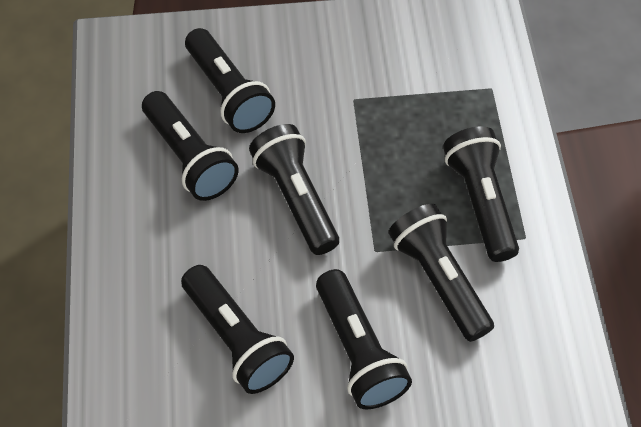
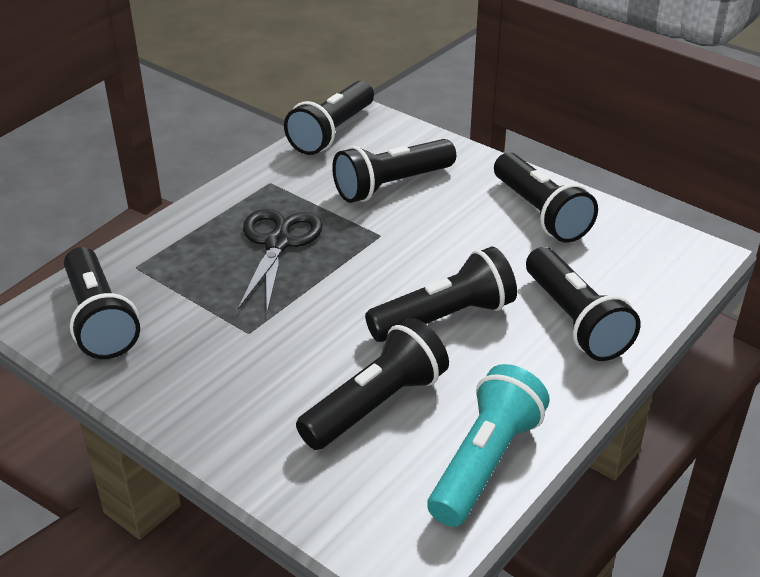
black scissors: none = 0 -> [238,209,323,312] = 1
turquoise flashlight: none = 0 -> [427,364,550,527] = 1

